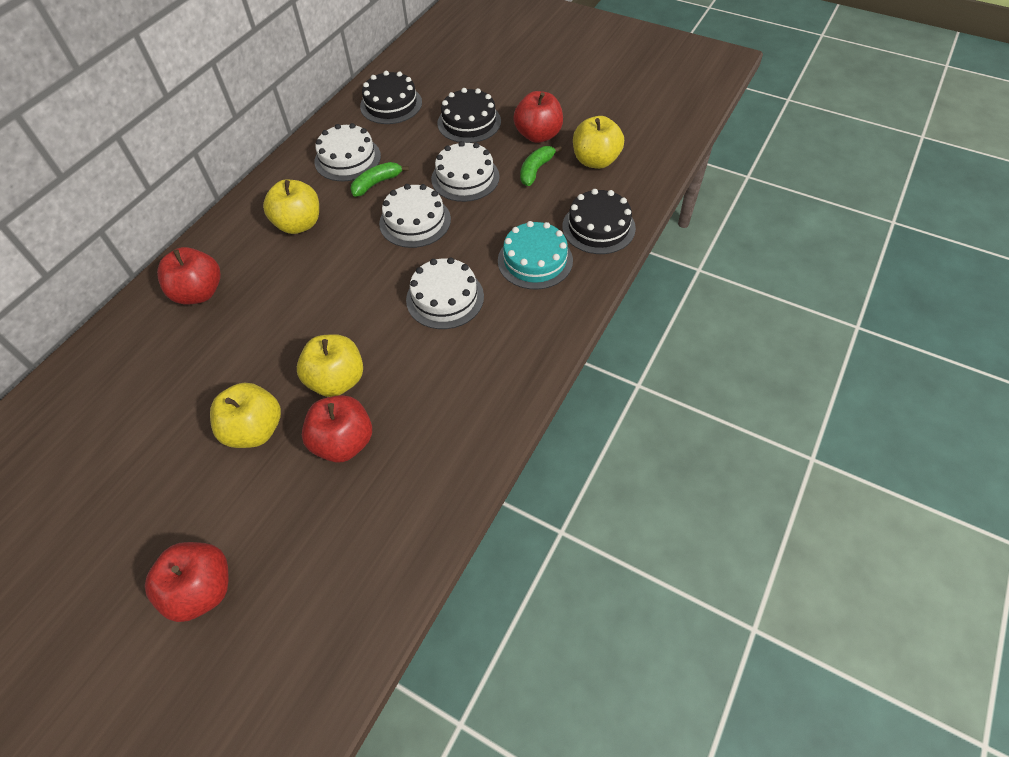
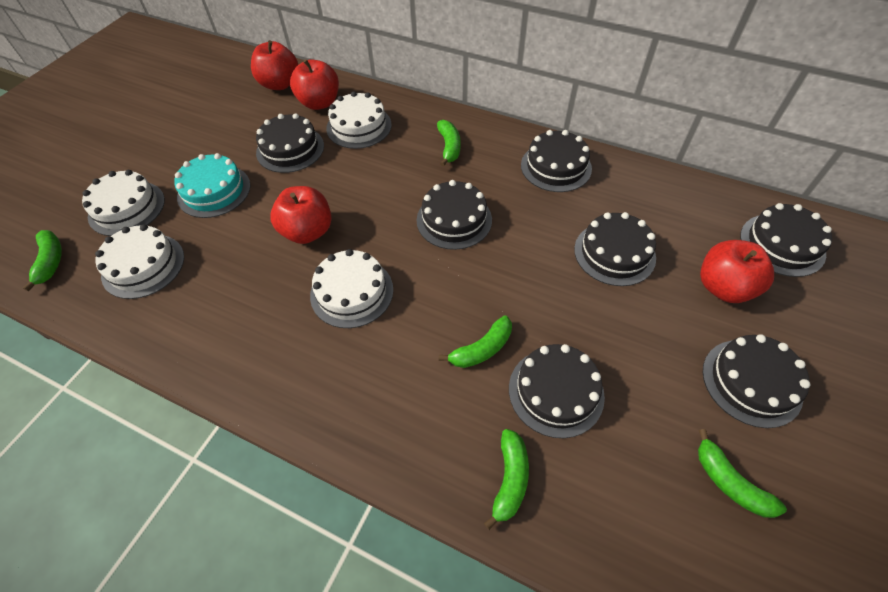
black cake: [360,71,422,124] [437,88,501,143] [562,189,636,254] = 3 -> [256,113,324,173] [417,180,492,250] [509,344,605,438] [521,130,592,192] [574,212,656,286] [703,334,810,428] [740,203,832,277] = 7
green banana: [350,162,409,197] [520,146,562,186] = 2 -> [23,230,62,292] [437,120,461,167] [439,316,512,368] [484,429,529,530] [698,429,787,518] = 5
yellow apple: [210,383,281,448] [263,179,319,234] [297,334,363,397] [573,116,624,169] = 4 -> none = 0

